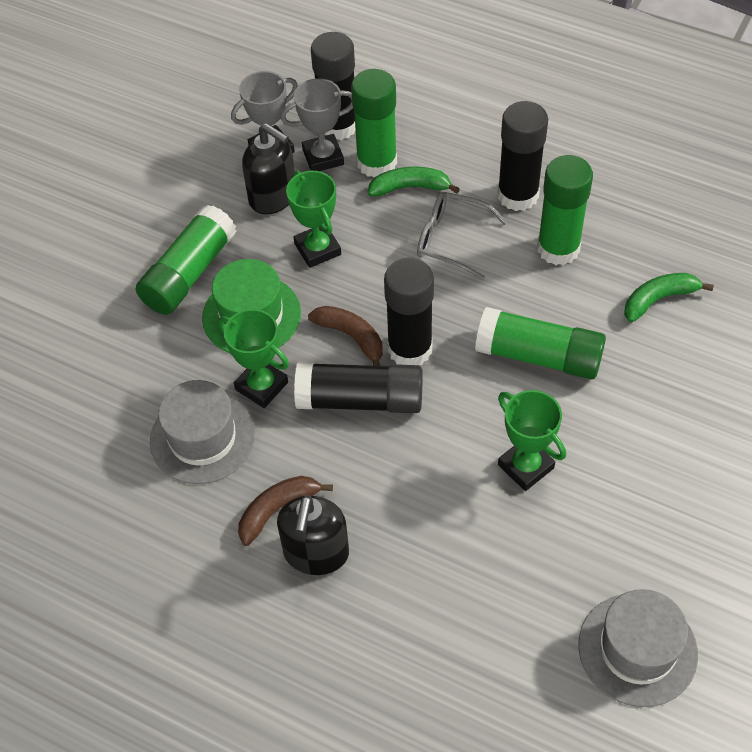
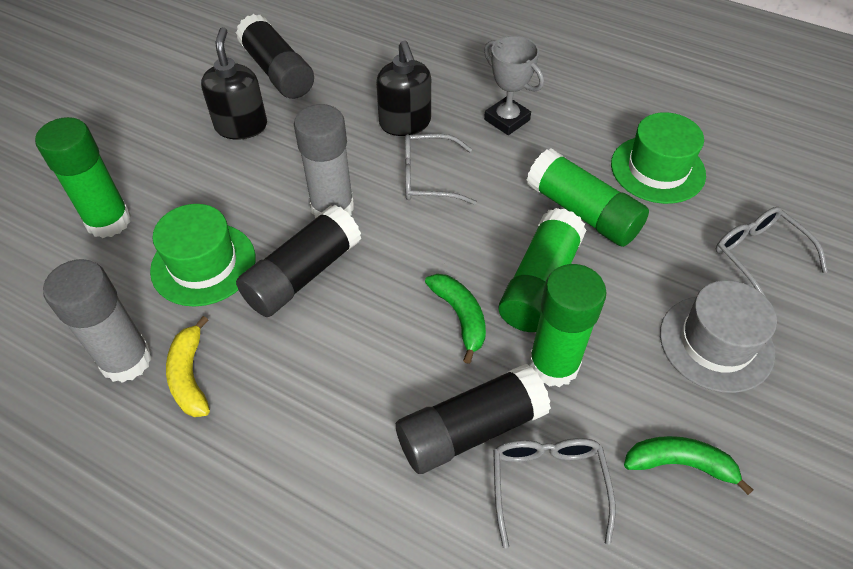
black glue stick: [294,362,423,413] [311,32,356,140] [384,258,434,365] [497,101,548,211] = 4 -> [236,14,314,99] [236,205,361,317] [396,364,551,474] = 3
brown banana: [238,476,333,546] [308,306,383,366] = 2 -> none = 0
green hat: [202,259,301,353] = 1 -> [150,204,256,306] [611,112,706,204] = 2
green trophy: [218,309,289,408] [286,170,341,268] [498,390,566,491] = 3 -> none = 0
grey glasses: [417,192,507,280] = 1 -> [405,134,477,205] [493,438,616,548] [716,207,828,297] = 3
grey glue stick: none = 0 -> [43,259,152,383] [294,104,354,219] = 2
grey hat: [150,380,255,484] [578,589,698,707] = 2 -> [660,280,777,393] = 1
grey trophy: [231,71,298,153] [281,78,353,171] = 2 -> [484,36,544,135] = 1
yellow banana: none = 0 -> [166,316,210,417] = 1

